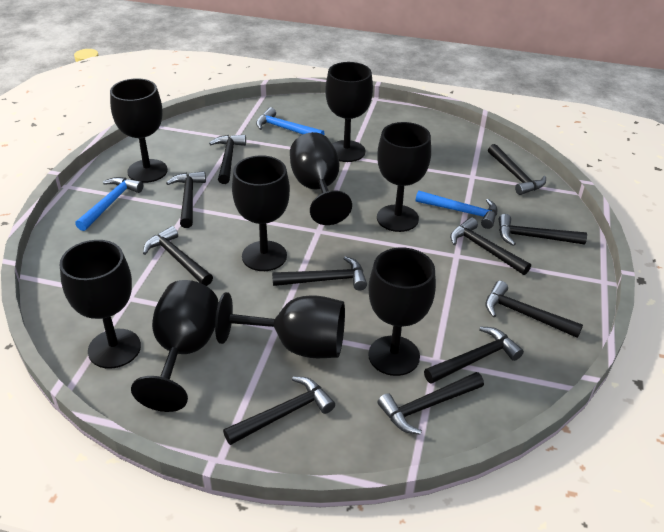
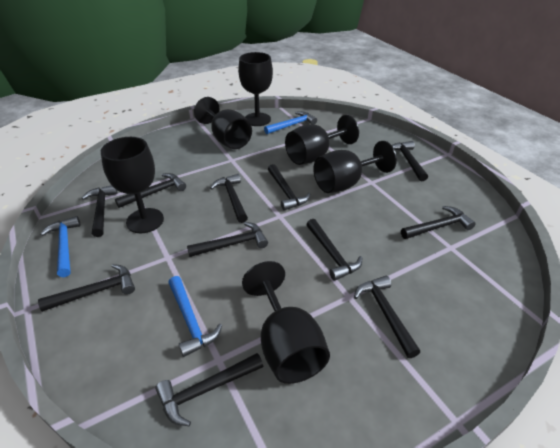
black goblet: [60,240,141,369] [110,78,168,183] [131,280,218,412] [215,292,345,358] [232,155,290,271] [290,132,352,225] [325,62,373,162] [368,248,436,376] [377,122,431,232] = 9 -> [101,137,164,233] [194,97,252,149] [238,52,273,126] [242,261,330,384] [285,115,359,165] [313,141,397,193] = 6

